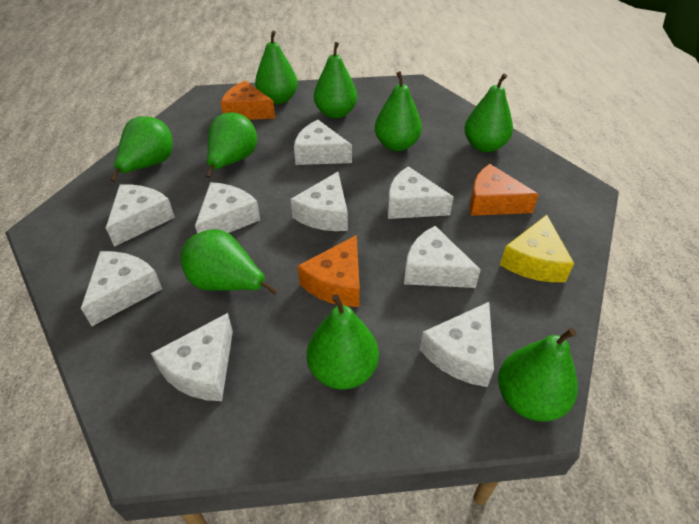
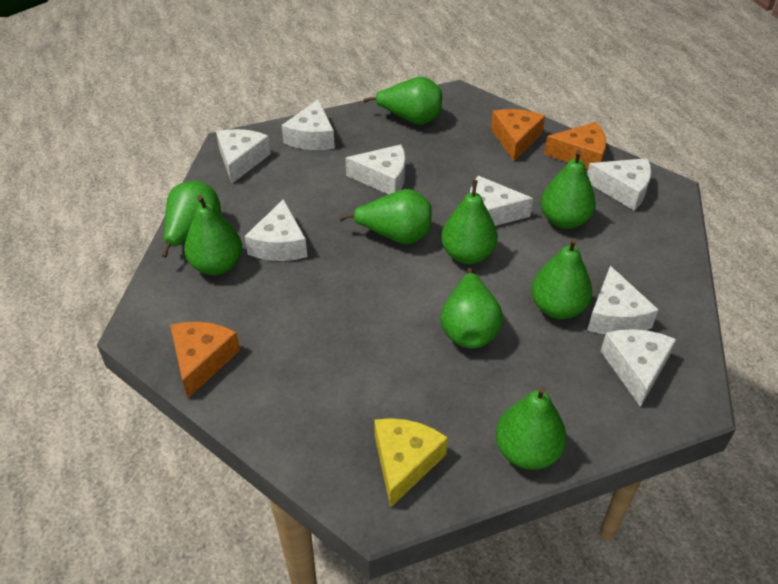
white cheese: [81,251,162,326] [106,184,175,247] [151,313,233,401] [195,182,260,234] [290,172,348,231] [294,120,352,165] [388,166,454,219] [404,226,481,288] [420,302,494,387] = 9 -> [216,129,271,183] [244,199,307,261] [282,99,335,150] [345,144,406,194] [470,176,533,226] [587,158,651,210] [587,266,659,334] [601,329,676,407] = 8

